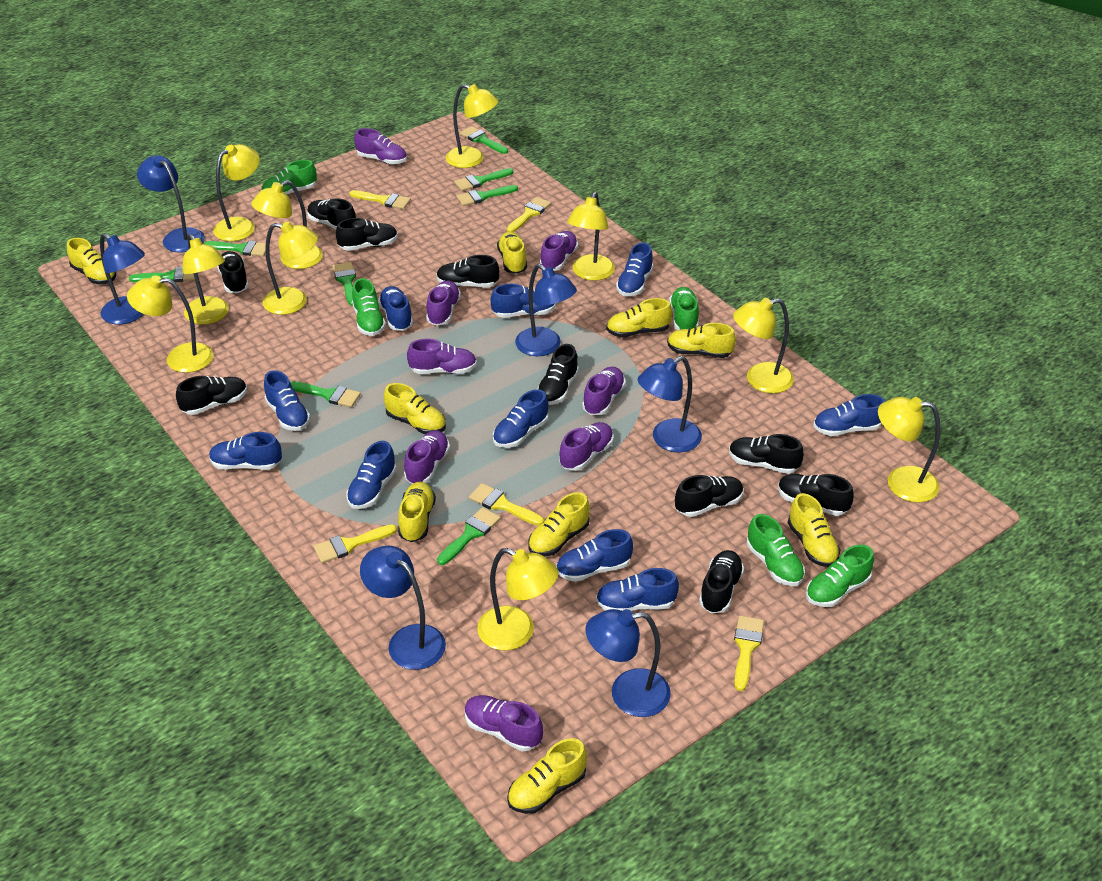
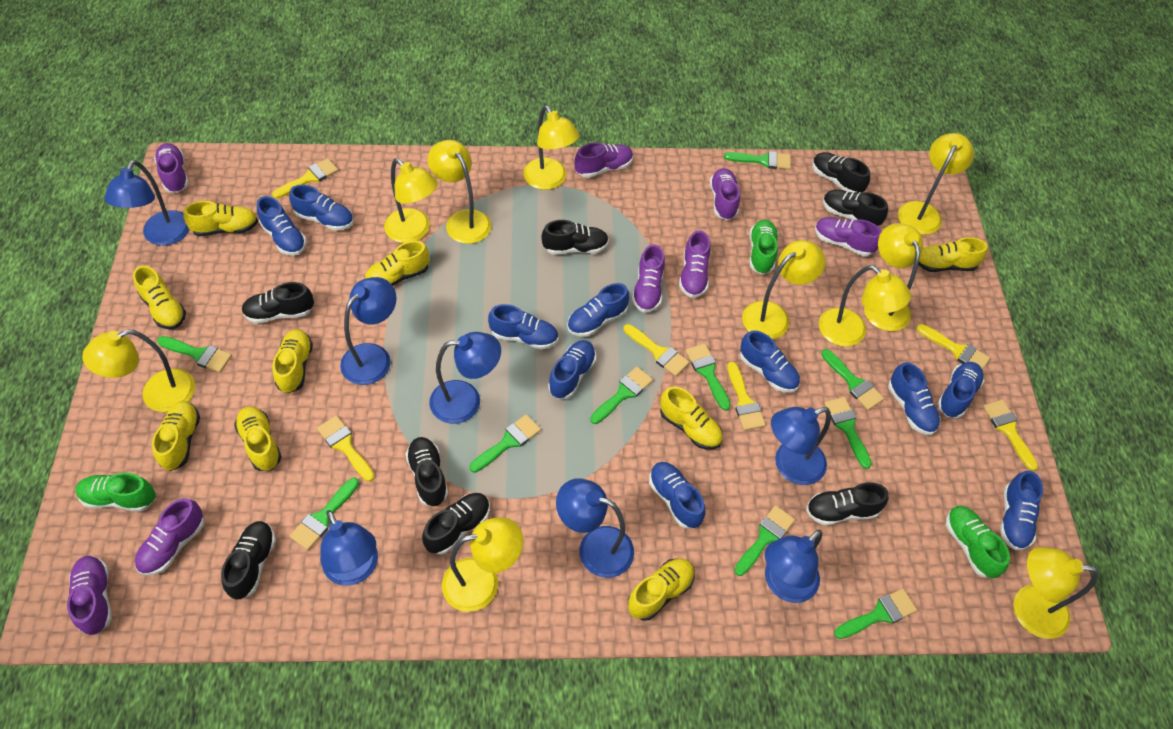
black shoe: [176,376,247,415] [217,251,249,293] [307,198,356,230] [336,218,398,251] [436,255,500,287] [537,344,579,405] [675,475,744,517] [699,550,744,613] [729,434,804,474] [778,474,854,516] = 10 -> [221,521,276,600] [241,282,314,324] [405,437,448,506] [422,493,490,555] [542,220,609,254] [806,482,889,526] [813,152,870,193] [823,189,888,226] = 8
blue lamp: [100,233,145,325] [137,155,205,253] [360,546,446,670] [515,264,577,356] [585,609,671,717] [638,356,702,452] = 6 -> [105,160,190,246] [320,510,378,586] [340,277,396,385] [429,332,501,424] [556,478,634,578] [765,530,822,603] [771,407,831,485] = 7
green brush: [129,267,198,282] [204,241,266,256] [290,381,361,407] [333,262,356,306] [437,507,501,565] [454,168,513,191] [456,185,518,206] [460,126,508,154] = 8 -> [157,336,232,373] [289,478,359,550] [469,414,541,473] [590,367,653,424] [686,343,731,411] [724,151,791,170] [734,505,795,576] [821,349,884,410] [824,397,872,469] [834,588,917,639] = 10
green shoe: [261,160,317,195] [352,278,386,336] [669,287,699,330] [747,514,805,586] [806,545,874,607] = 5 -> [75,473,156,512] [749,220,778,274] [946,506,1010,578] = 3
yellow brush: [314,524,397,563] [350,190,411,209] [469,483,544,526] [507,197,551,232] [734,615,764,691] = 5 -> [272,158,338,199] [317,415,375,482] [623,324,690,376] [727,361,766,430] [916,324,990,370] [983,400,1038,471] = 6

